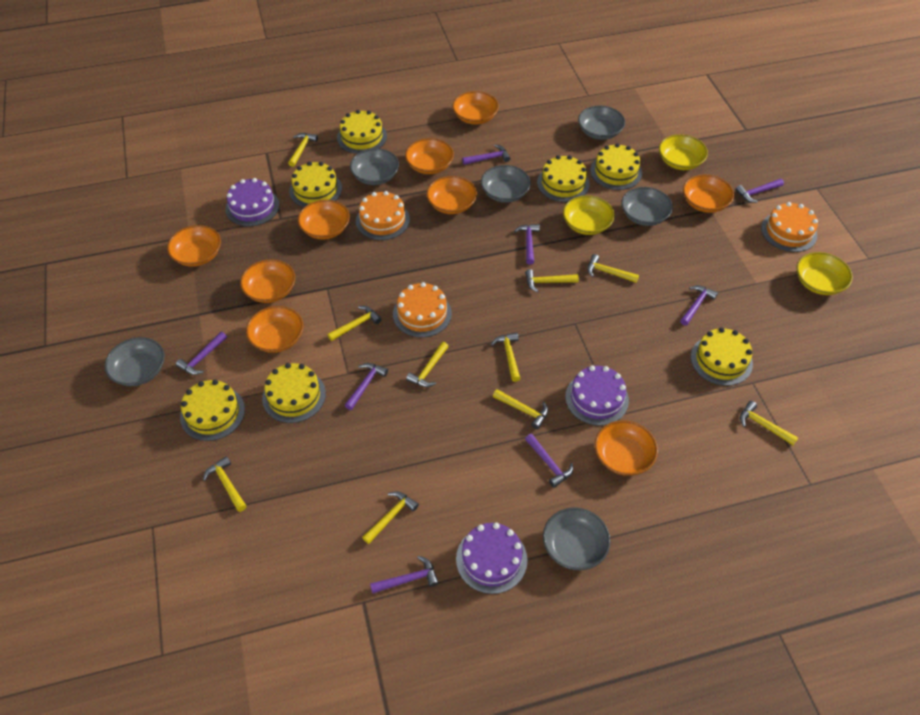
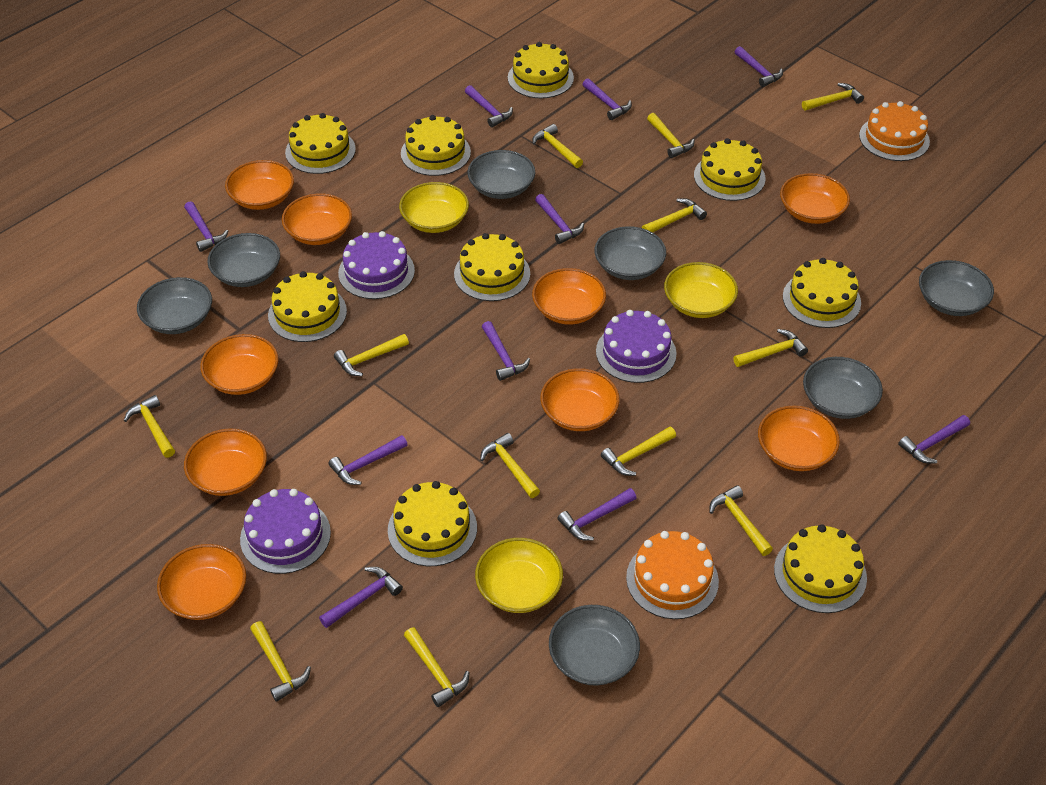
grey bowl: [104,337,165,386] [350,148,399,185] [481,165,531,203] [543,508,611,570] [578,105,625,140] [621,187,673,226] = 6 -> [137,277,212,334] [207,233,280,287] [467,150,535,199] [549,605,640,686] [595,226,666,280] [803,357,883,419] [919,260,994,316] = 7
orange cake: [356,191,410,240] [393,282,452,337] [761,202,818,252] = 3 -> [626,531,719,619] [859,101,930,161] = 2
purple hammer: [176,332,227,375] [345,363,388,410] [370,556,439,594] [462,145,511,165] [514,224,540,265] [525,434,573,488] [680,285,718,326] [736,179,784,203] = 8 -> [184,201,229,252] [319,567,403,628] [329,435,408,485] [465,85,513,127] [482,321,530,381] [535,194,584,244] [558,488,637,541] [582,78,632,120] [735,46,783,87] [898,415,970,464] = 10
yellow cake: [180,379,245,441] [262,363,326,423] [289,162,342,207] [337,110,387,154] [537,155,590,202] [590,143,642,190] [691,327,753,386] = 7 -> [268,271,347,342] [285,113,356,174] [388,481,477,566] [401,115,471,176] [454,233,530,301] [508,42,574,98] [694,138,766,201] [774,524,867,613] [783,258,861,328] = 9
yellow hammer: [203,456,247,512] [288,133,318,167] [327,306,382,341] [362,491,419,544] [406,342,449,387] [491,332,520,382] [493,389,548,429] [525,269,579,292] [587,254,639,283] [740,401,798,445] = 10 -> [124,395,175,458] [250,621,311,702] [334,334,409,376] [404,627,469,707] [480,433,540,498] [532,124,583,168] [601,427,676,476] [642,198,707,232] [647,113,695,158] [709,485,773,556] [733,329,808,367] [802,83,864,111] = 12

